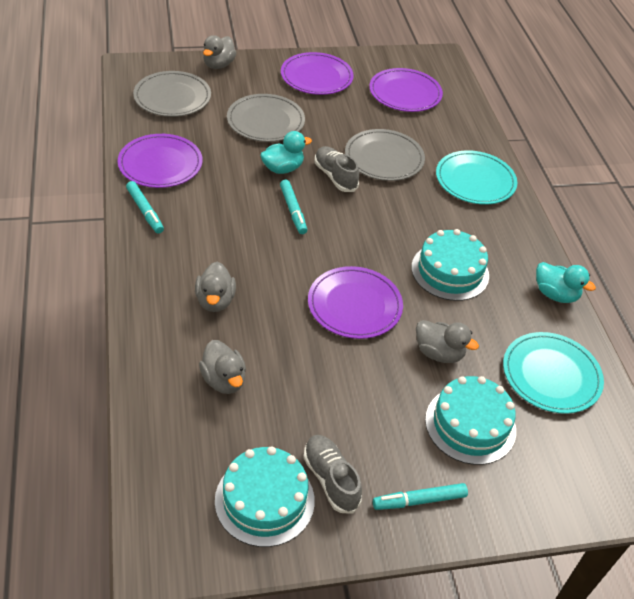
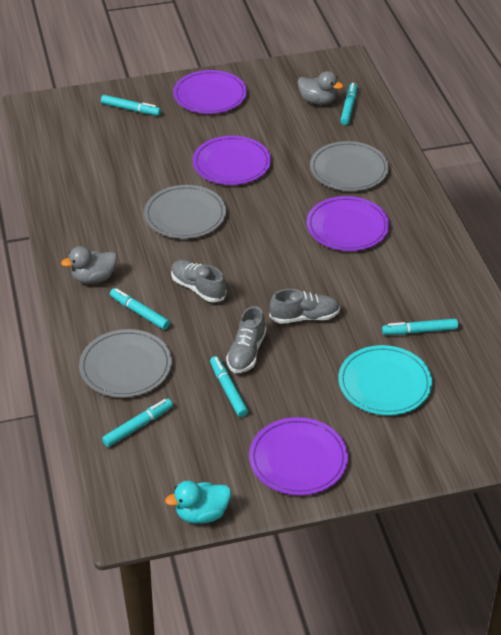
grey duck: [195,262,236,312] [199,340,246,394] [203,35,236,69] [416,320,479,363] = 4 -> [61,246,117,284] [297,71,343,105] = 2
grey shoe: [303,435,362,514] [314,146,359,192] = 2 -> [171,260,227,303] [226,306,266,373] [269,289,340,324] = 3
turquoise cake: [215,446,315,547] [411,229,489,301] [425,376,516,465] = 3 -> none = 0
turquoise duck: [260,131,312,174] [536,262,596,303] = 2 -> [165,481,231,524] = 1
turquoise marker: [126,181,164,234] [280,180,307,234] [373,483,468,510] = 3 -> [101,95,161,116] [102,399,173,447] [110,288,170,330] [210,356,248,417] [340,83,357,125] [382,319,458,335] = 6
turquoise plate: [436,150,517,205] [503,332,604,414] = 2 -> [338,345,432,415] = 1

